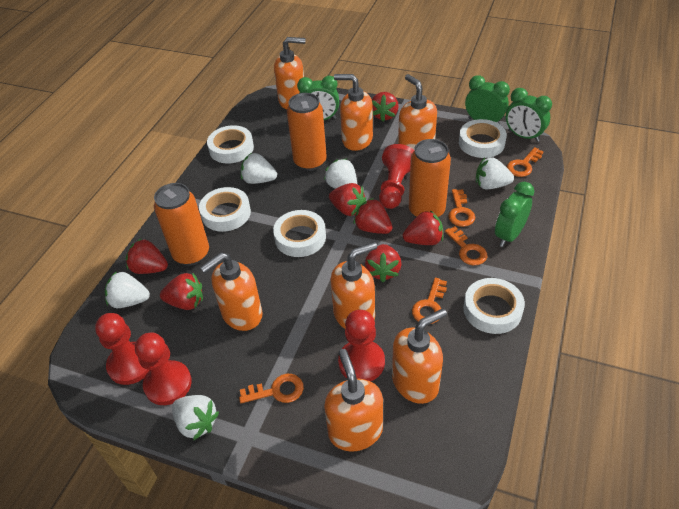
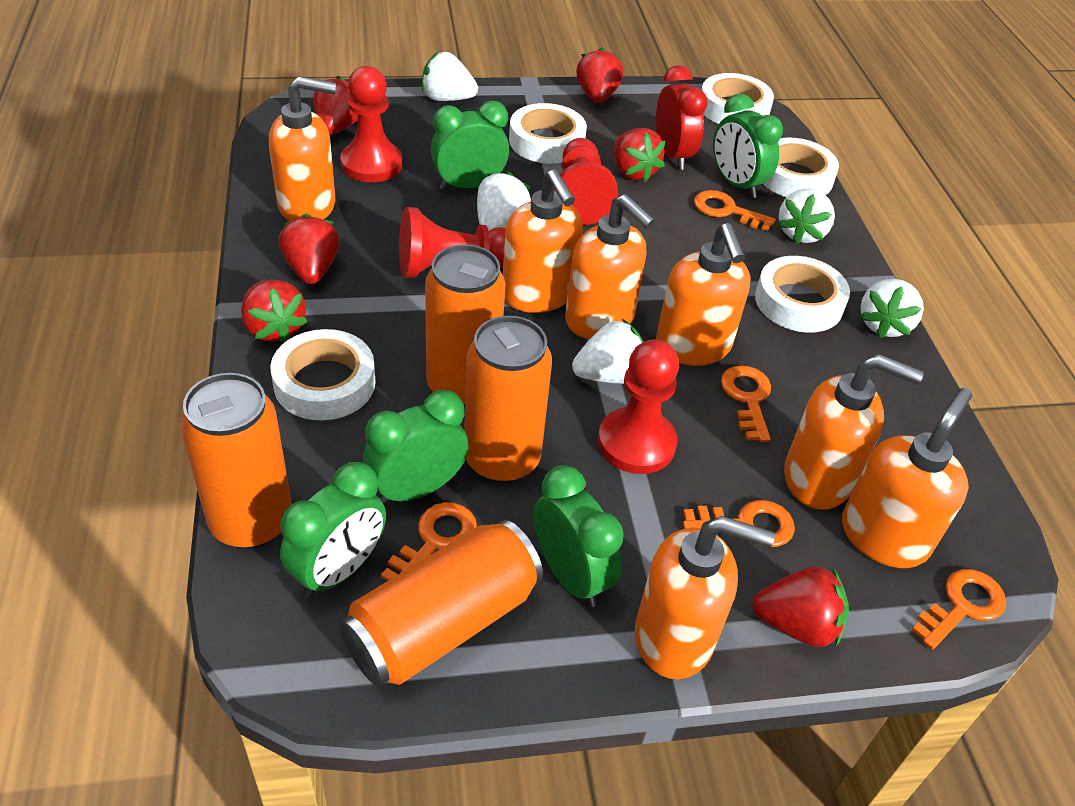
green clock: [297,76,339,120] [465,75,510,124] [495,182,534,247] [505,88,552,142] = 4 -> [280,462,386,598] [363,390,469,505] [431,101,509,190] [533,465,624,607] [713,94,783,198] = 5
orange can: [154,183,209,266] [287,93,327,171] [409,139,451,218] = 3 -> [180,373,292,549] [340,520,543,686] [425,244,506,408] [464,316,552,484] = 4
red clock: none = 0 -> [656,65,707,170] = 1
red strawberry: [126,238,168,274] [160,273,203,310] [329,183,366,216] [354,198,392,234] [365,244,401,282] [372,92,399,122] [403,210,443,245] = 7 -> [241,279,308,343] [278,214,340,284] [314,76,358,135] [576,47,623,103] [614,128,665,182] [752,567,849,647] = 6

